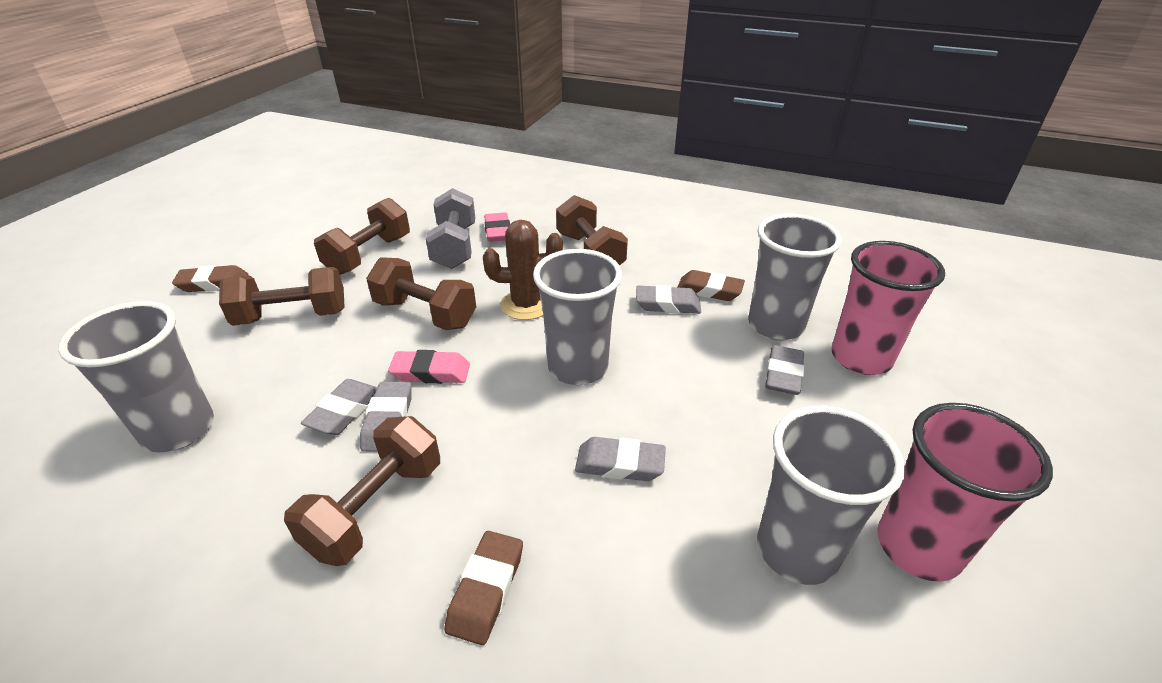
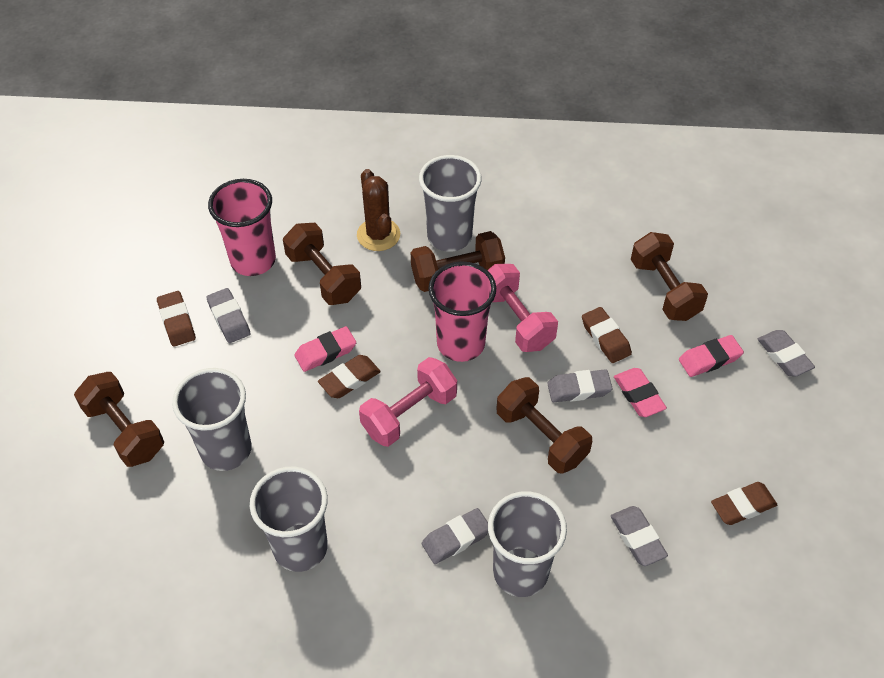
brown eraser: [172,265,249,292] [444,531,523,645] [678,270,745,301] = 3 -> [157,291,196,347] [318,355,381,398] [582,307,632,363] [711,482,778,525] = 4
grey dumbbell: [426,188,475,269] = 1 -> none = 0
pink dumbbell: none = 0 -> [359,357,457,447] [488,264,558,352] = 2
pink eraser: [388,350,470,384] [484,212,510,242] = 2 -> [295,326,356,372] [614,368,667,417] [679,335,744,377] = 3

